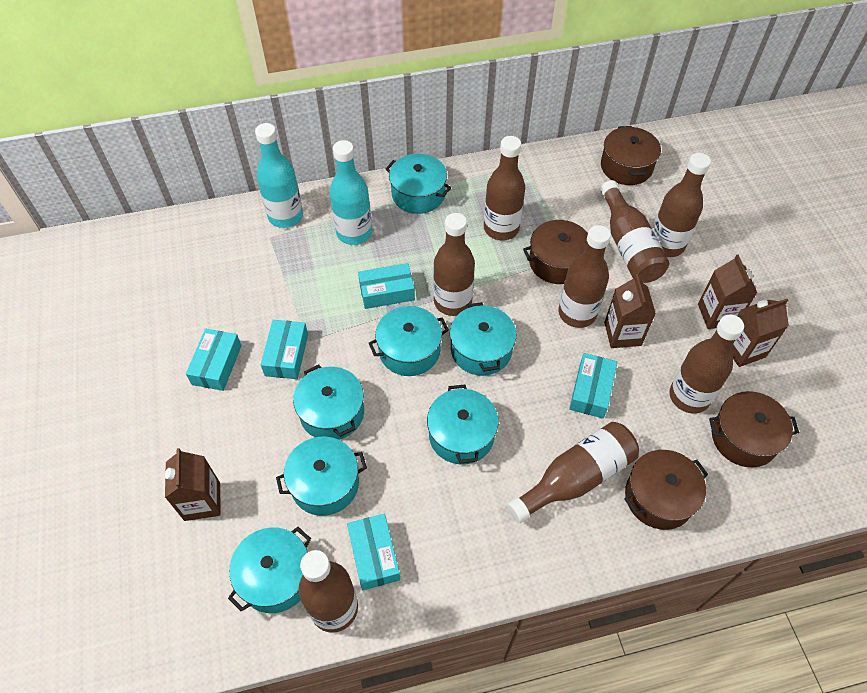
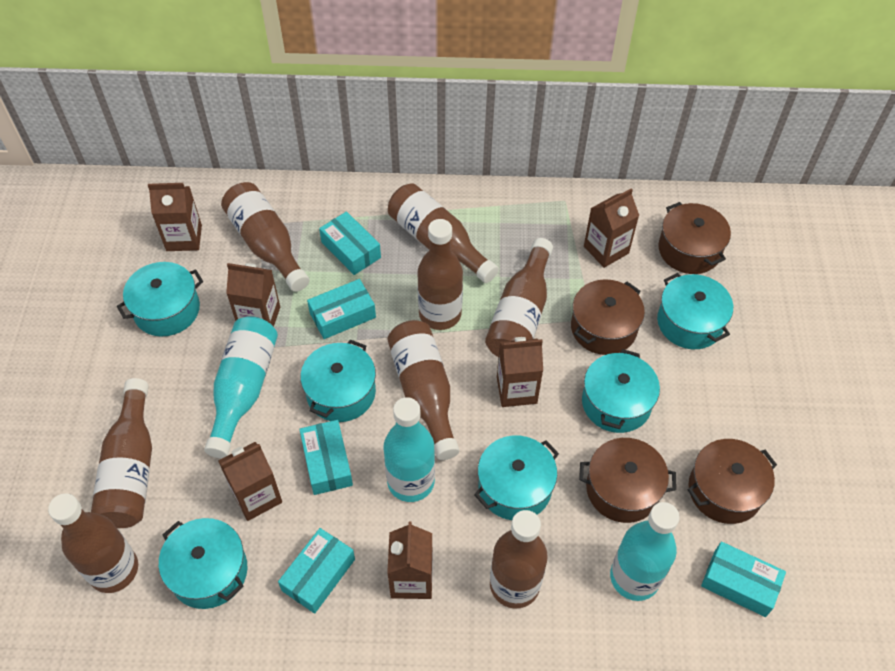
brown carton: [165,448,221,521] [604,274,656,348] [698,255,757,329] [731,299,789,367] = 4 -> [148,183,202,251] [218,442,282,521] [226,263,280,327] [387,521,433,599] [497,337,543,407] [584,188,639,268] = 6
turquoise bottle: [255,123,303,228] [330,140,372,245] = 2 -> [204,316,278,458] [384,397,435,502] [610,502,680,601] = 3
turquoise pot: [228,527,311,613] [276,437,367,516] [293,365,364,440] [369,306,449,376] [385,154,452,214] [427,385,499,464] [450,302,516,376] = 7 -> [117,262,203,337] [159,518,247,609] [300,340,376,422] [474,436,559,520] [582,349,660,433] [657,273,733,349] = 6

